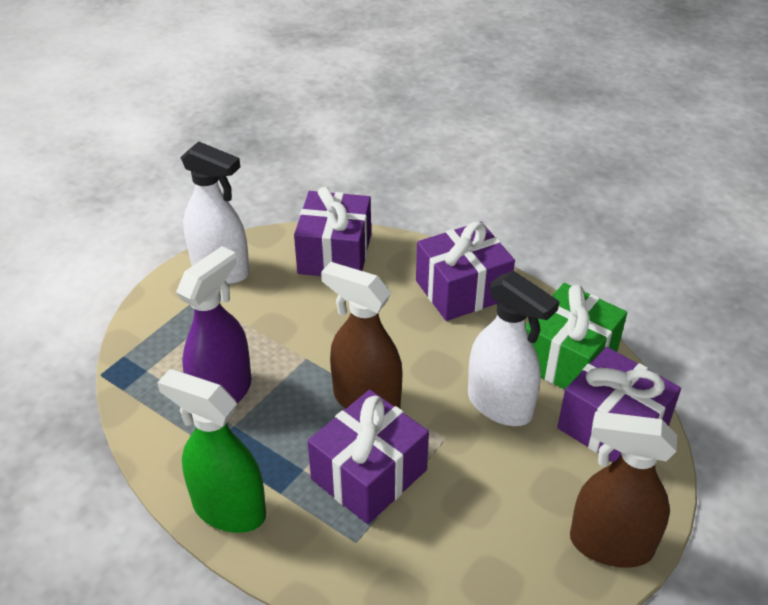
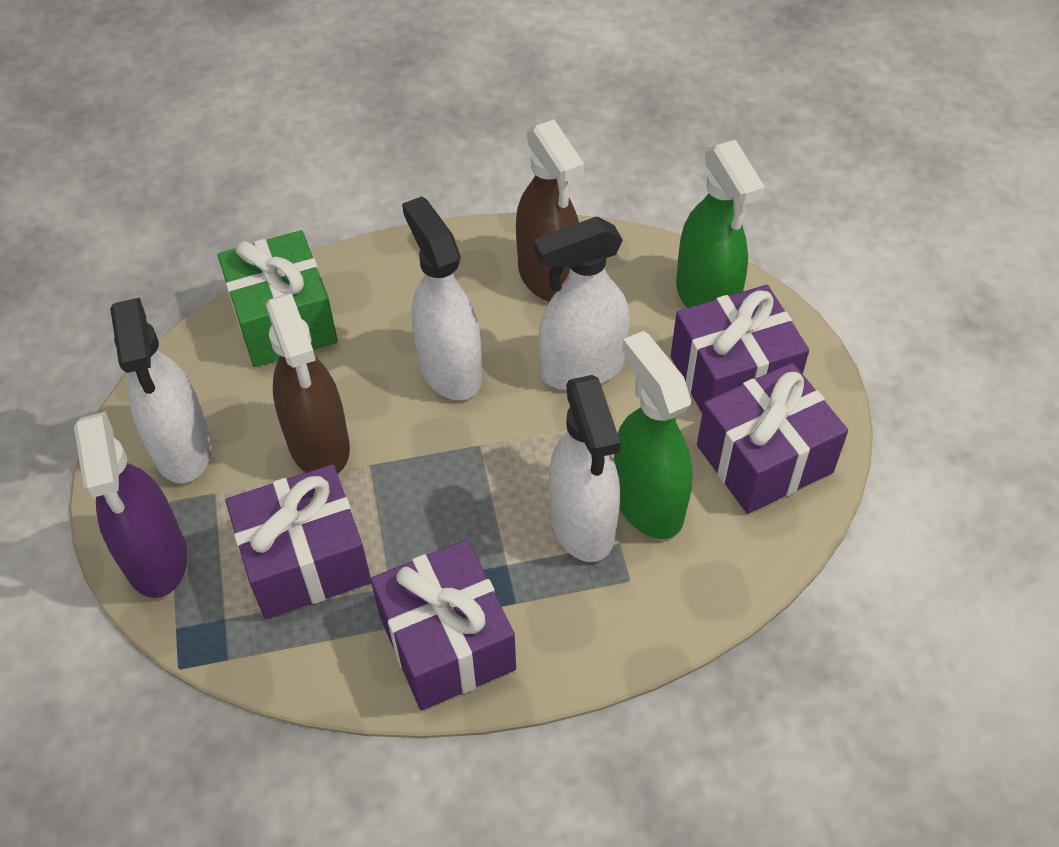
green spray bottle: [157,369,266,533] = 1 -> [614,331,693,539] [676,140,765,308] = 2
white spray bottle: [180,141,250,284] [468,271,559,426] = 2 -> [110,298,212,483] [402,196,482,400] [534,217,630,390] [549,375,620,562] = 4

